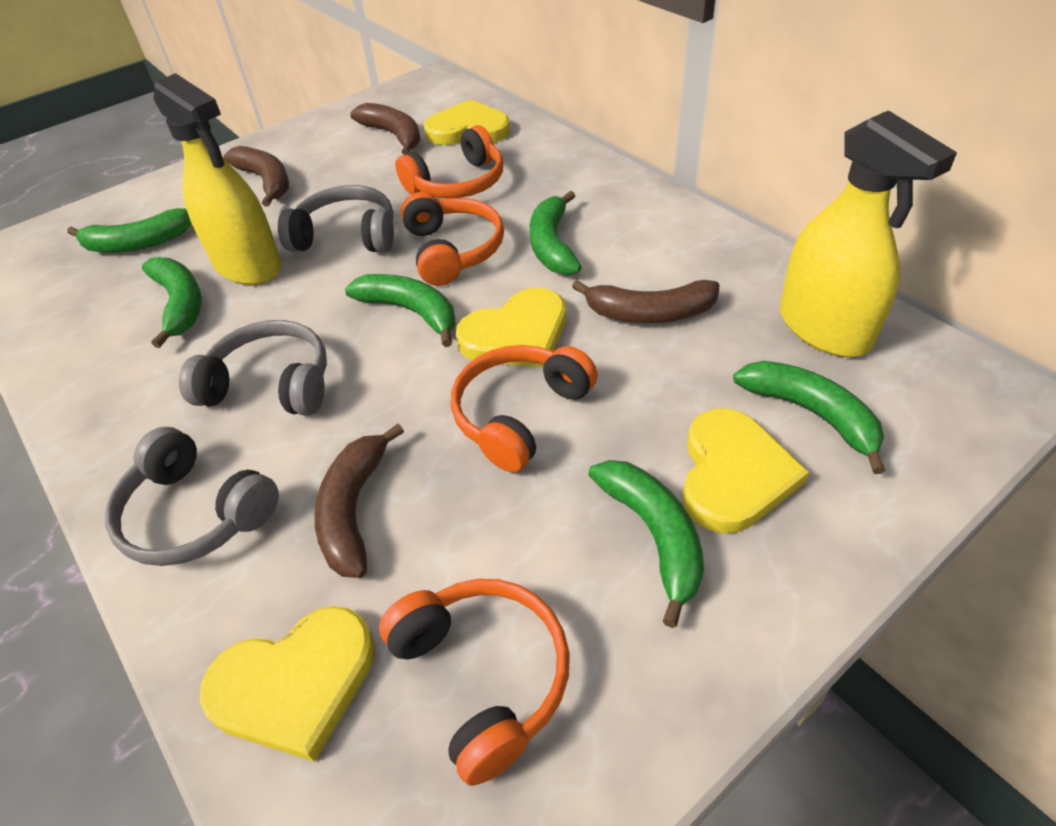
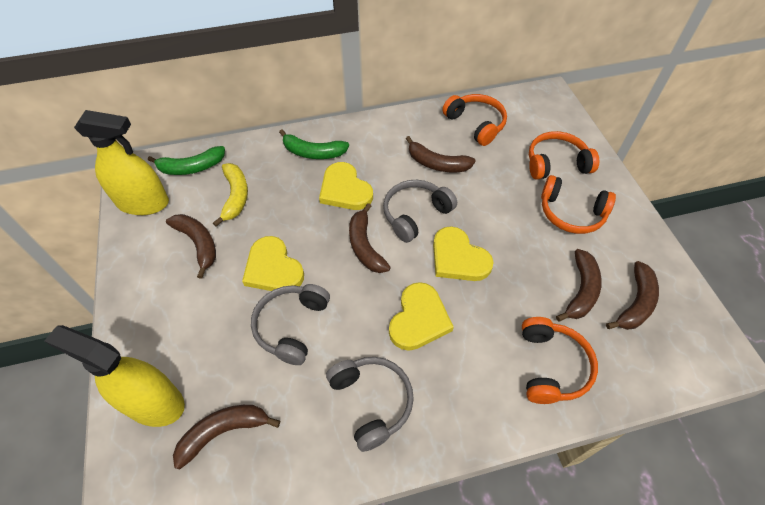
brown banana: [224,146,289,207] [314,424,404,578] [350,103,421,155] [572,280,719,323] = 4 -> [166,214,216,279] [173,405,280,470] [349,203,391,273] [406,136,476,172] [556,249,602,322] [606,261,659,330] = 6
green banana: [67,208,192,253] [142,257,202,348] [345,274,456,347] [529,191,582,275] [588,460,704,628] [733,361,886,474] = 6 -> [148,146,225,175] [279,130,349,159] = 2
yellow banana: none = 0 -> [213,163,248,227] = 1

